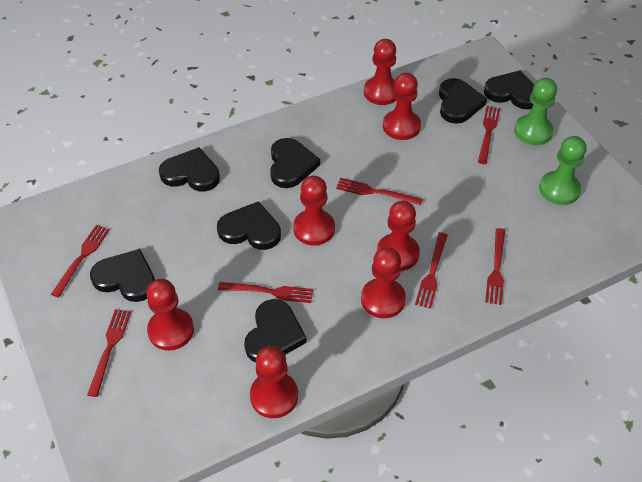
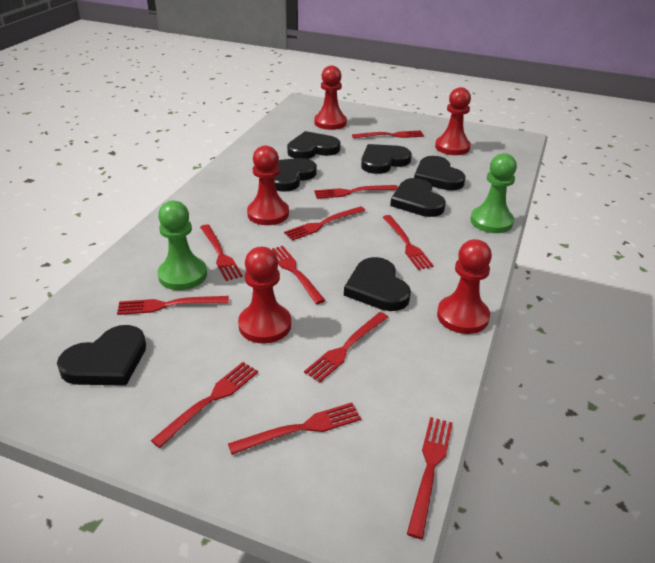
red fork: [51,225,110,298] [87,309,131,397] [218,282,313,303] [336,178,423,206] [415,232,448,309] [478,106,500,164] [485,228,505,305] = 7 -> [117,296,229,315] [151,362,258,448] [200,224,243,281] [228,403,361,455] [272,246,326,304] [284,206,365,241] [304,312,388,382] [314,185,398,199] [352,130,424,138] [383,215,434,270] [407,417,453,539] = 11
red pawn: [146,279,194,351] [250,346,298,418] [293,176,335,246] [361,247,406,318] [364,39,396,105] [377,201,420,271] [383,73,421,140] = 7 -> [238,247,291,343] [247,145,289,225] [314,65,347,130] [435,87,471,155] [437,239,492,334] = 5

